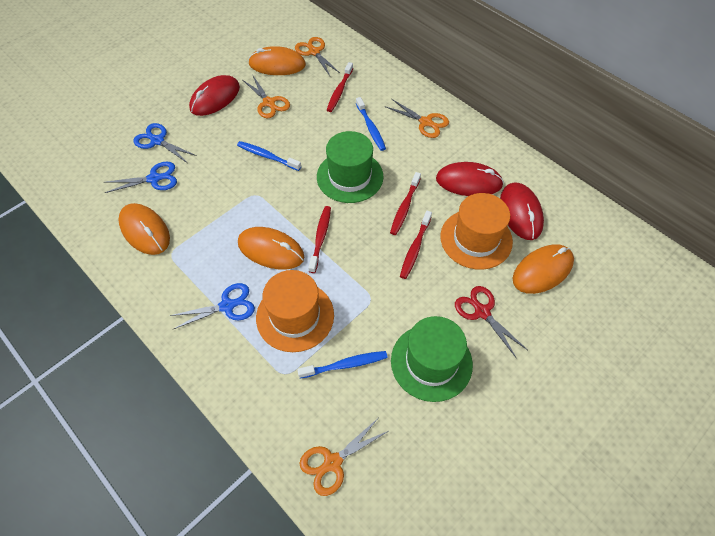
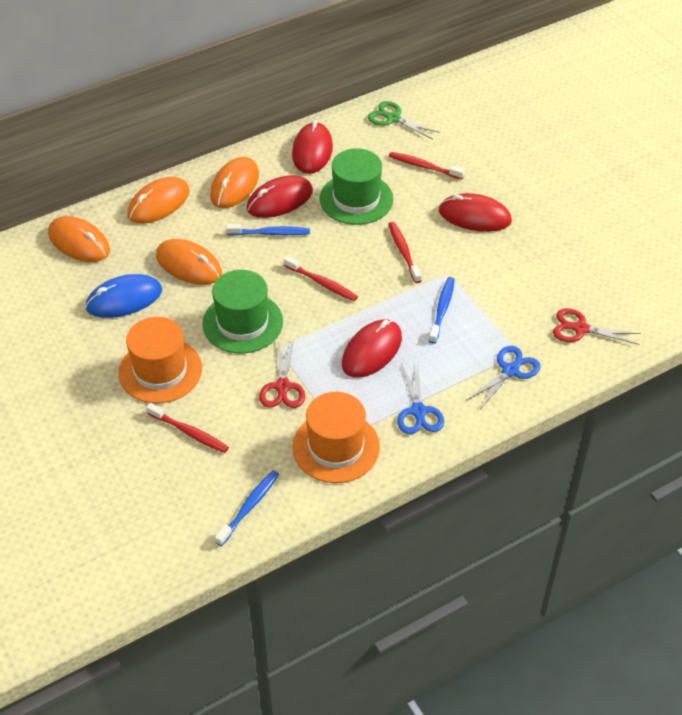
blue mouse: none = 0 -> [85,274,162,318] = 1
blue scissors: [104,162,177,193] [133,123,197,163] [169,283,255,329] = 3 -> [397,363,444,434] [467,346,541,409] = 2
green scissors: none = 0 -> [368,101,440,139] = 1
orange scissors: [243,76,290,118] [295,37,340,76] [300,418,390,496] [386,99,449,138] = 4 -> none = 0
red mouse: [189,75,240,116] [436,162,504,196] [500,183,544,240] = 3 -> [247,175,313,218] [292,121,333,174] [342,319,402,378] [439,193,512,232] = 4
red scissors: [455,286,528,359] = 1 -> [259,339,305,408] [553,308,641,345] = 2

